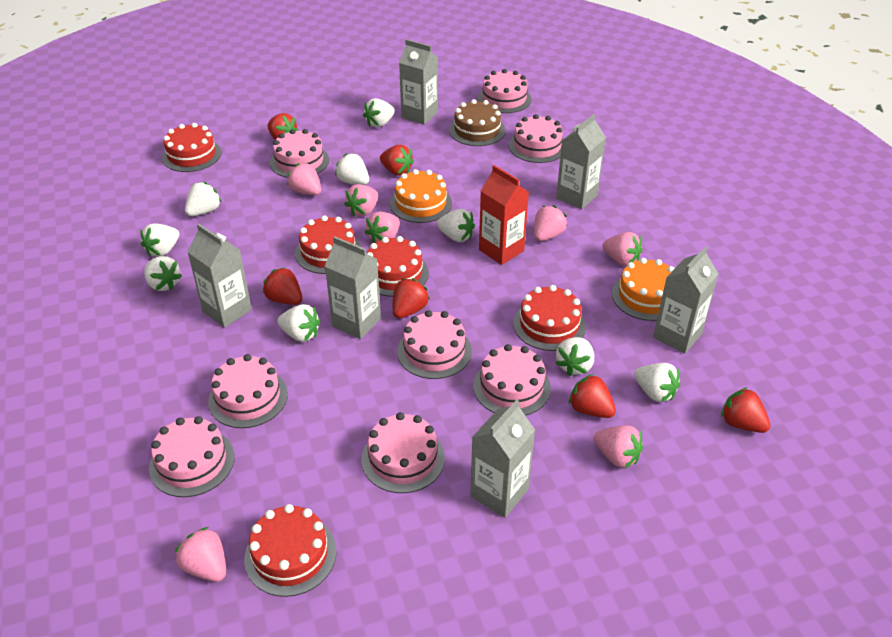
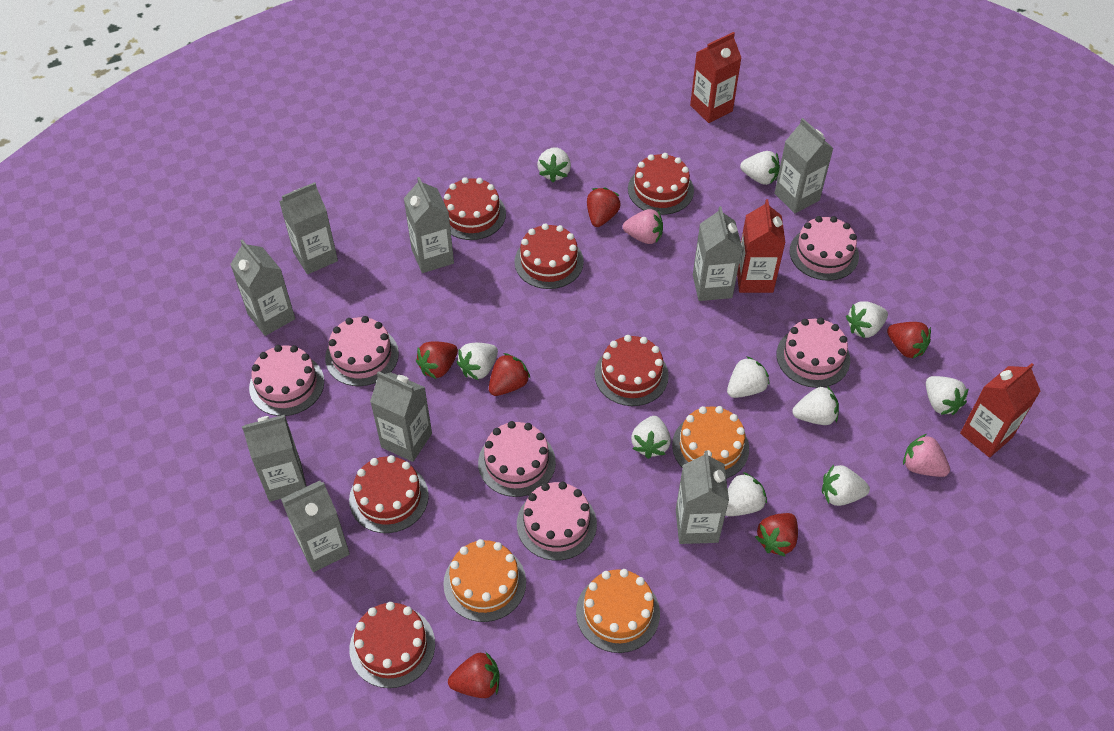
brown cake: [449,99,506,146] = 1 -> none = 0
grey carton: [187,224,252,328] [324,236,381,339] [399,39,438,125] [470,400,535,518] [556,114,606,209] [653,246,719,354] = 6 -> [230,240,295,336] [242,415,307,502] [279,182,338,274] [281,481,350,572] [370,371,432,462] [404,177,454,273] [676,451,729,544] [693,206,742,301] [774,118,834,213] = 9
orange cake: [390,169,452,223] [612,258,675,321] = 2 -> [443,539,526,622] [576,569,660,653] [672,406,749,479] = 3
pink cake: [149,416,235,497] [208,354,288,428] [270,129,329,178] [361,412,445,493] [397,310,472,379] [473,344,551,416] [478,69,532,113] [509,114,563,163] = 8 -> [249,345,324,416] [325,316,399,386] [478,421,556,497] [517,481,597,560] [776,318,850,388] [790,216,859,281] = 6
pink strawberry: [175,527,226,582] [287,163,321,195] [344,184,378,216] [365,212,400,243] [534,205,567,241] [594,425,643,468] [602,232,642,266] = 7 -> [623,209,663,244] [903,434,950,477] = 2
red cake: [162,123,222,172] [244,504,336,597] [295,215,361,274] [366,236,429,297] [513,285,586,351] = 5 -> [349,455,429,533] [350,602,435,688] [443,177,506,240] [514,223,584,289] [595,335,669,406] [628,153,694,215] = 6
red carton: [479,165,529,265] = 1 -> [690,32,741,123] [737,199,786,293] [960,363,1040,458] = 3
white strawberry: [140,223,179,257] [144,256,182,291] [185,182,222,216] [277,304,320,342] [335,153,369,185] [363,98,395,128] [437,209,475,242] [555,337,594,376] [634,363,680,402] = 9 -> [456,343,498,380] [537,147,571,182] [631,416,671,459] [725,472,767,516] [727,356,770,398] [740,151,780,185] [792,386,839,425] [822,465,870,506] [846,301,888,338] [926,376,969,415] = 10

